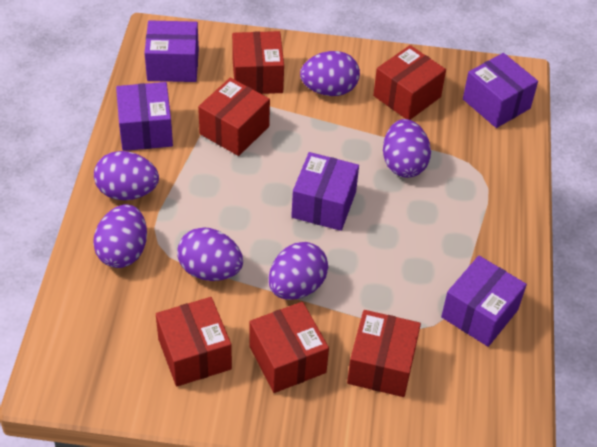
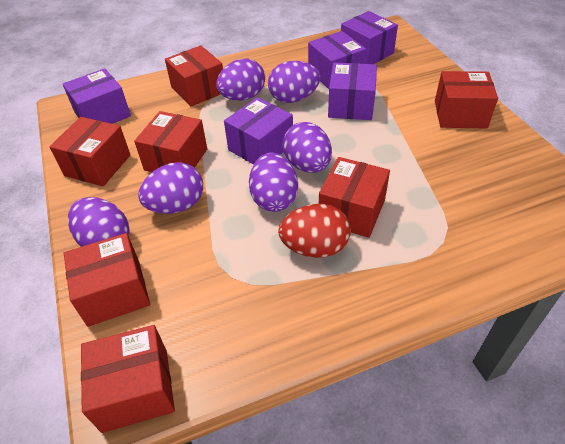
red box: [156,297,232,386] [198,78,270,156] [232,31,284,94] [249,302,329,393] [347,310,421,397] [373,45,446,120] = 6 -> [49,117,130,186] [64,233,150,327] [81,325,175,433] [134,111,207,172] [165,45,223,107] [319,157,390,238] [435,71,498,129] = 7
red egg: none = 0 -> [278,204,351,258] = 1

